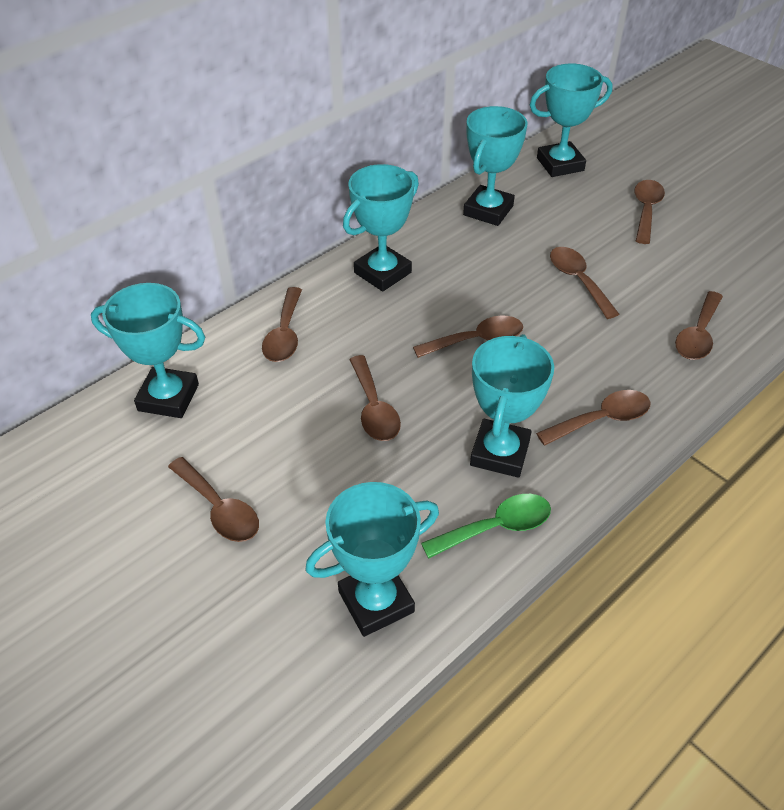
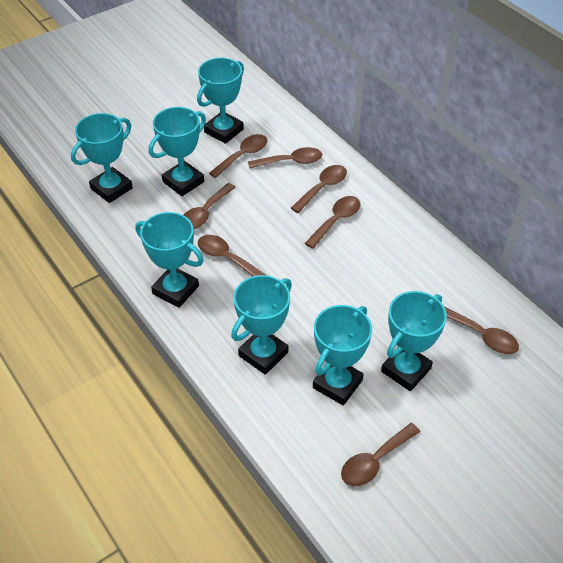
green spoon: [421,494,551,559] = 1 -> none = 0
turquoise trophy: [91,283,205,418] [305,482,439,637] [343,164,419,292] [463,106,528,226] [470,334,554,478] [530,64,613,177] = 6 -> [71,113,133,203] [135,212,204,308] [149,107,206,196] [197,58,244,144] [231,275,292,375] [313,305,372,405] [381,291,447,391] = 7

